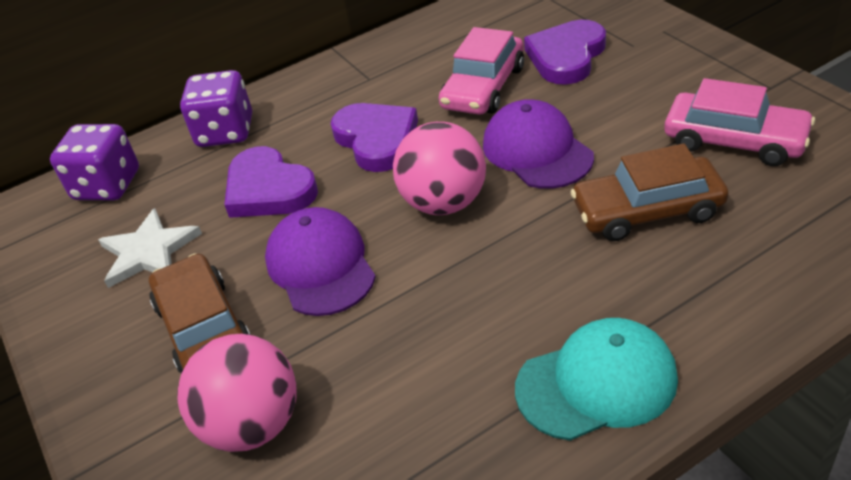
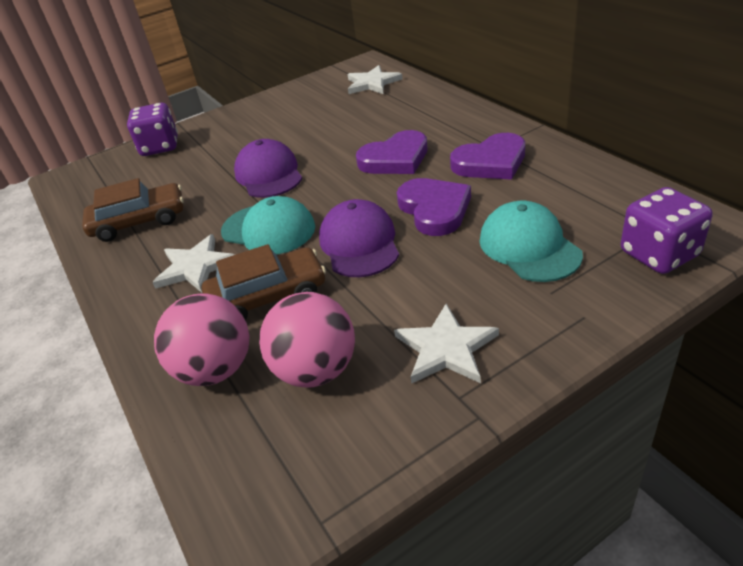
pink car: [439,27,524,115] [664,78,815,166] = 2 -> none = 0
turquoise cap: [515,318,678,441] = 1 -> [221,196,315,255] [480,201,583,282] = 2
white star: [98,208,202,288] = 1 -> [152,234,235,293] [347,65,403,94] [394,304,499,384] = 3

